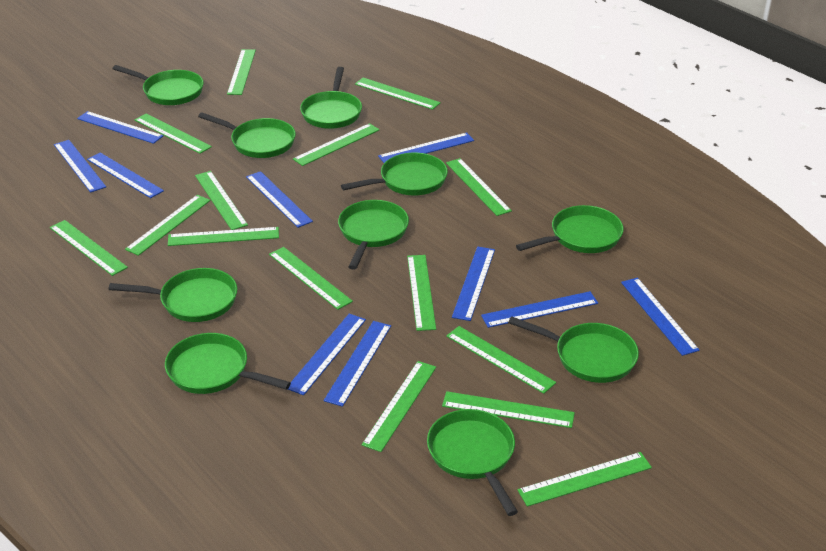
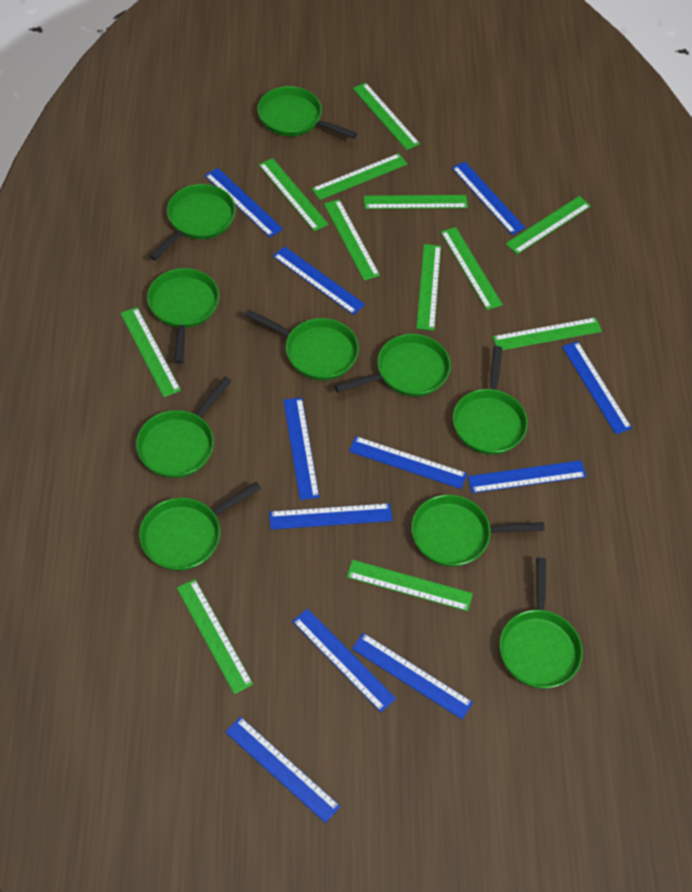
blue ruler: [54,140,106,193] [77,111,163,144] [87,152,164,198] [246,171,313,228] [288,314,366,395] [324,321,391,407] [378,133,474,163] [452,247,495,321] [481,291,598,328] [621,278,700,356] = 10 -> [205,168,283,237] [225,717,340,823] [269,503,392,530] [273,246,365,315] [283,398,319,500] [292,609,396,712] [349,436,467,489] [352,633,473,719] [452,162,525,235] [468,460,587,493] [562,341,632,434] = 11
green ruler: [50,220,128,276] [125,195,210,256] [135,113,212,154] [168,227,279,246] [195,171,248,230] [227,49,256,95] [269,247,353,310] [293,123,380,166] [355,78,441,110] [362,361,436,452] [407,255,436,331] [442,391,575,428] [446,158,512,216] [446,326,556,394] [517,452,652,507] = 15 -> [120,307,181,397] [177,579,253,694] [259,158,329,231] [311,153,407,200] [324,199,380,280] [347,560,473,611] [353,83,420,150] [364,195,468,209] [416,244,441,331] [441,227,503,310] [493,317,602,350] [506,196,591,254] = 12

